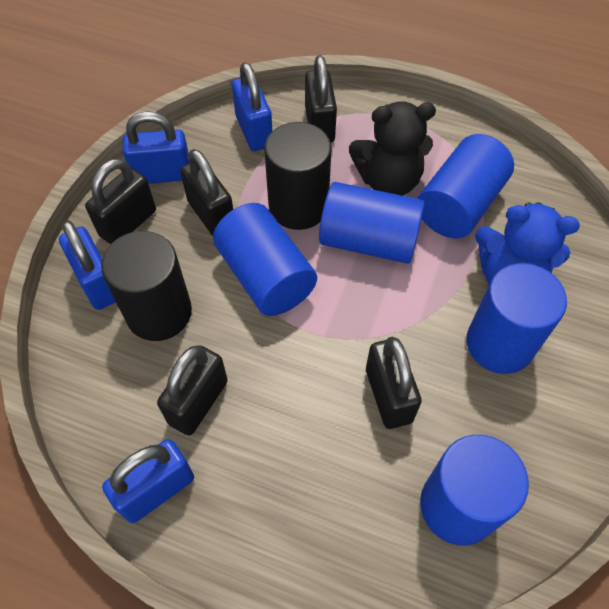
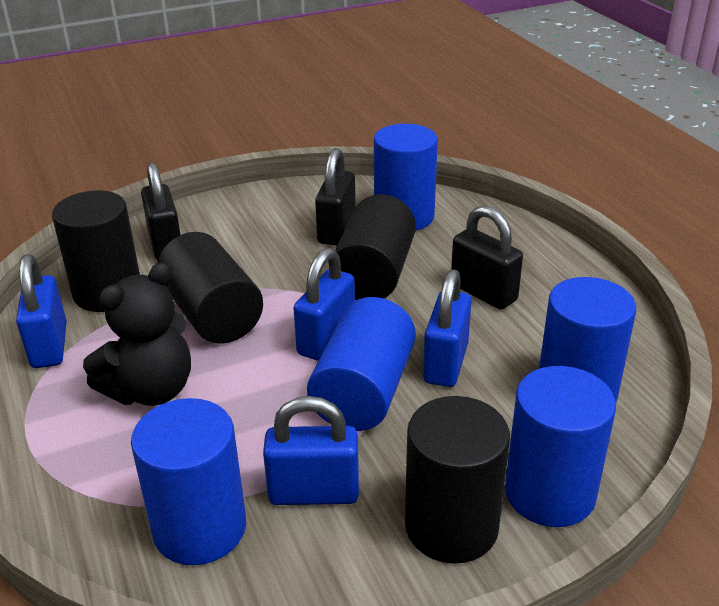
black cylinder: [101,231,192,341] [264,122,331,230] = 2 -> [52,190,140,312] [157,232,263,344] [335,194,416,300] [405,396,510,564] = 4
black padlock: [85,158,156,244] [157,345,228,435] [180,149,233,236] [305,55,337,143] [366,337,422,429] = 5 -> [141,162,180,261] [315,148,355,245] [451,205,523,309] = 3
blue teddy bear: [475,202,580,285] = 1 -> none = 0

